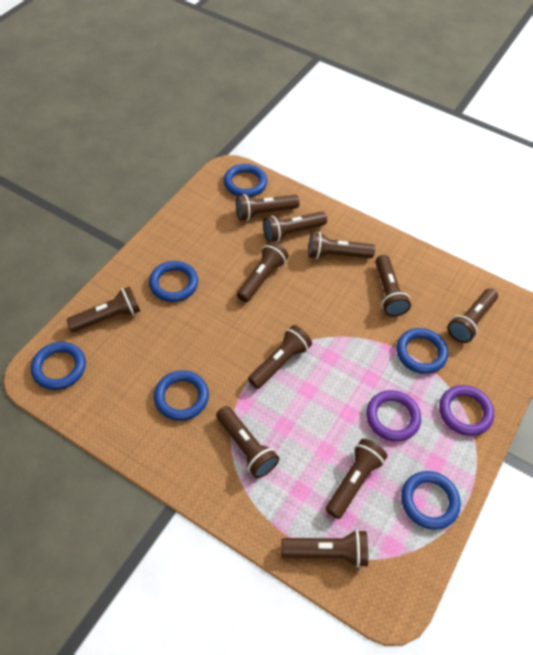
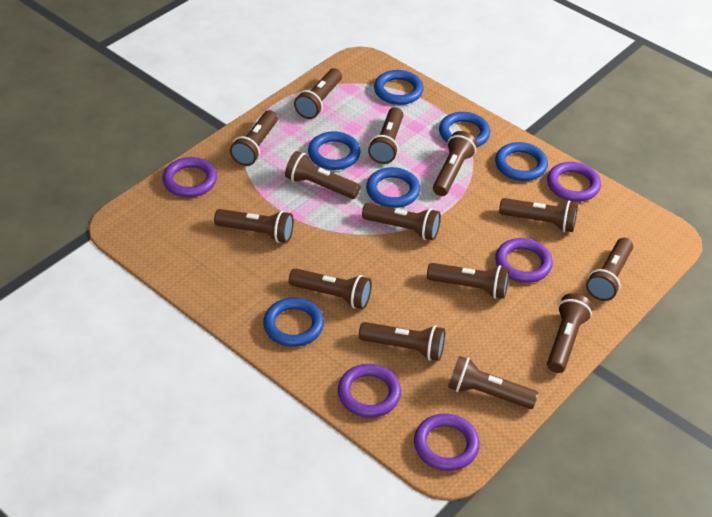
brown flashlight: [66,286,140,332] [216,406,279,478] [236,194,299,221] [237,241,289,303] [248,325,312,389] [263,211,327,242] [281,529,368,568] [308,232,375,259] [326,439,387,519] [375,255,411,317] [447,288,498,343] = 11 -> [214,209,294,243] [230,110,278,166] [285,151,360,199] [289,268,372,309] [294,68,342,119] [359,322,445,361] [362,203,441,241] [368,107,403,164] [427,263,509,299] [433,131,478,196] [448,356,538,409] [499,198,578,232] [547,293,593,373] [586,238,633,301] = 14
purple ring: [366,390,421,442] [439,385,494,436] = 2 -> [163,157,217,197] [338,364,401,418] [414,414,480,471] [495,238,553,283] [547,162,601,202] = 5

